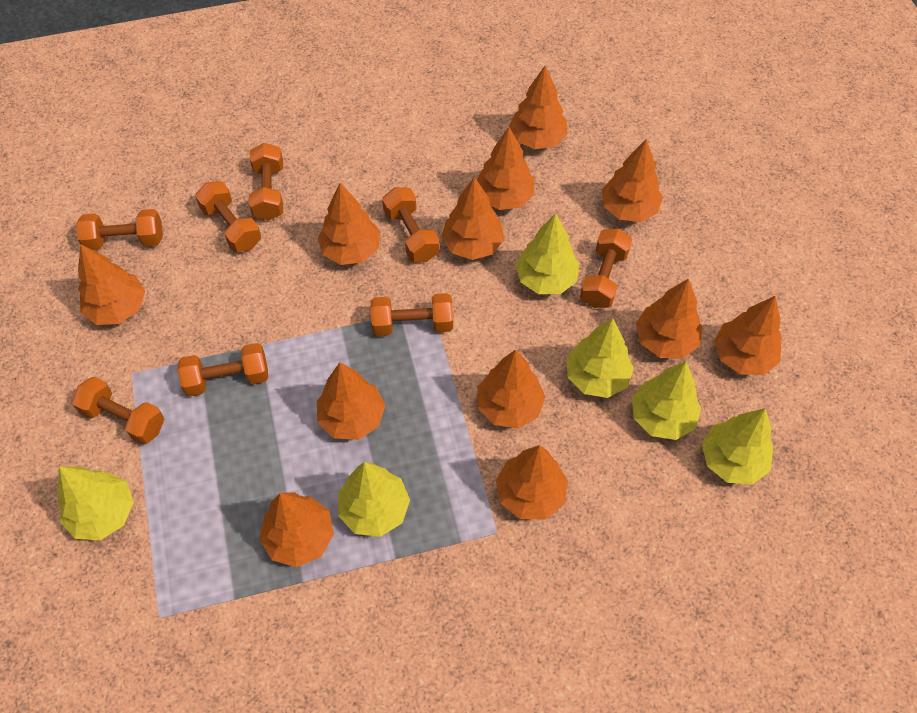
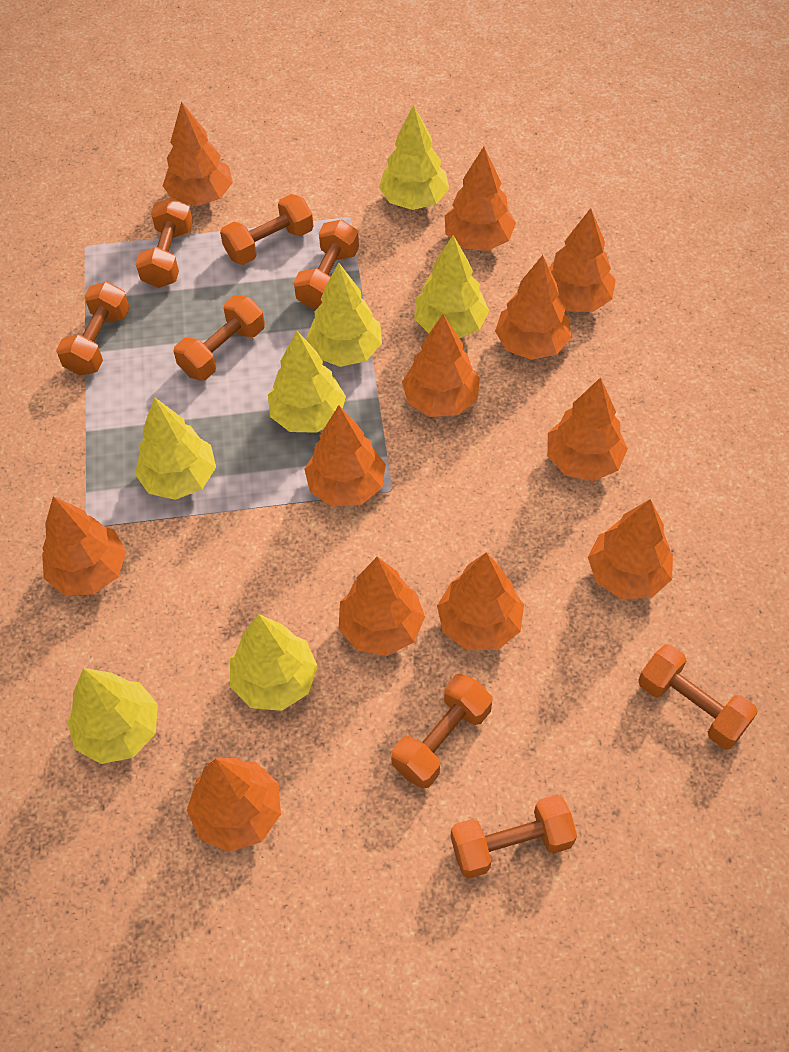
yellow tree: [57,466,134,540] [338,462,410,537] [516,213,579,294] [567,318,634,398] [632,362,701,440] [702,408,773,485] = 6 -> [67,668,158,764] [135,397,216,500] [230,614,318,711] [268,331,346,433] [306,262,382,367] [379,105,449,210] [414,235,489,338] = 7

